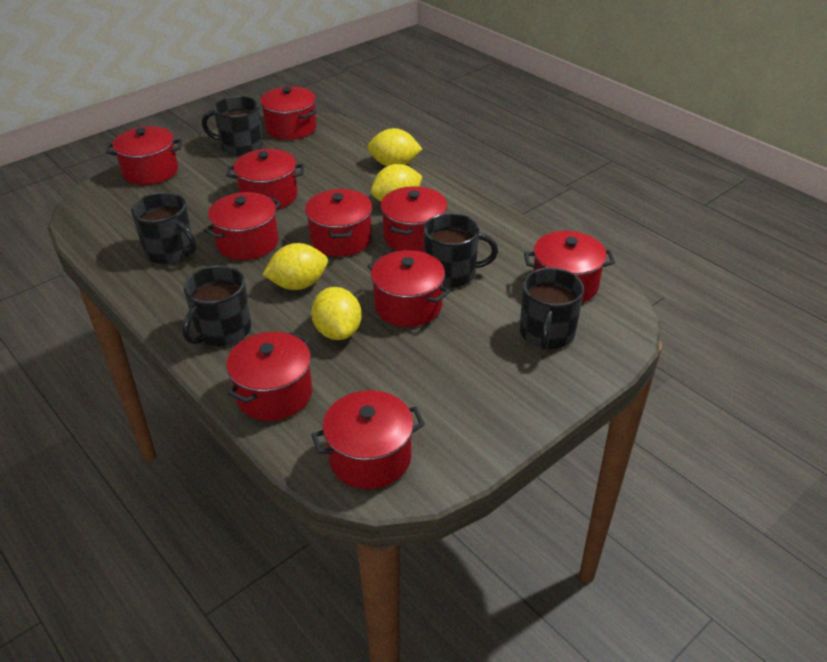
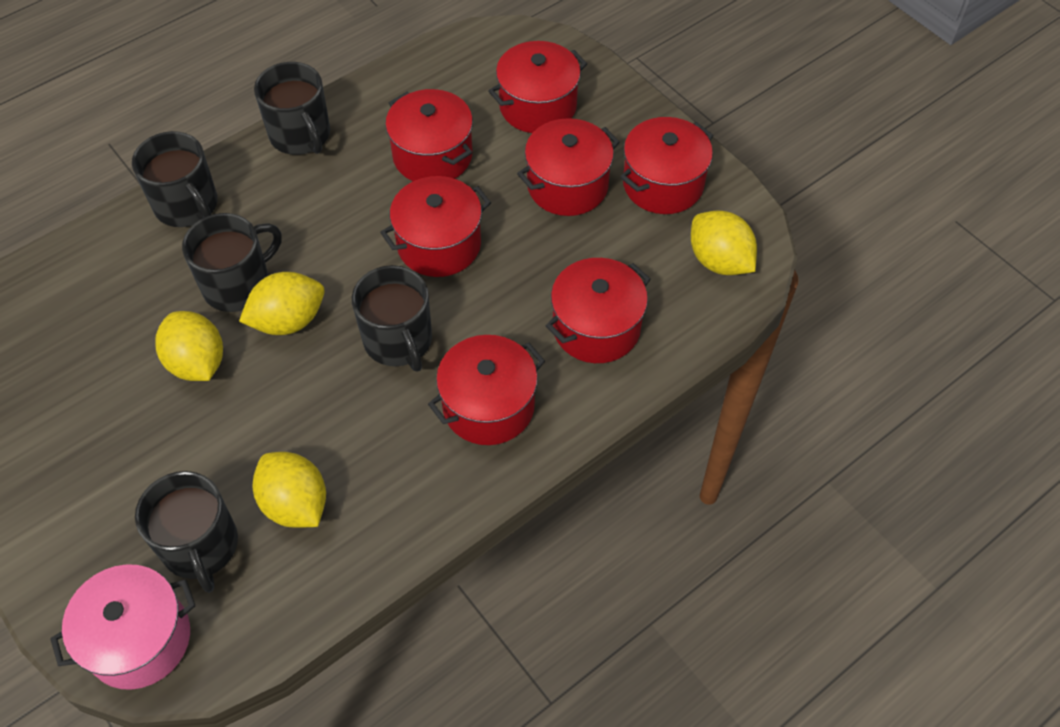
pink pot: none = 0 -> [50,564,196,690] = 1
red pot: [106,126,182,185] [204,192,281,260] [226,149,304,209] [226,332,312,421] [260,86,317,140] [305,189,372,257] [311,390,425,489] [368,250,450,327] [381,186,447,252] [524,231,615,303] = 10 -> [380,176,491,277] [385,89,473,181] [428,335,545,445] [488,41,587,133] [517,118,620,216] [546,258,651,363] [620,117,714,214] = 7

